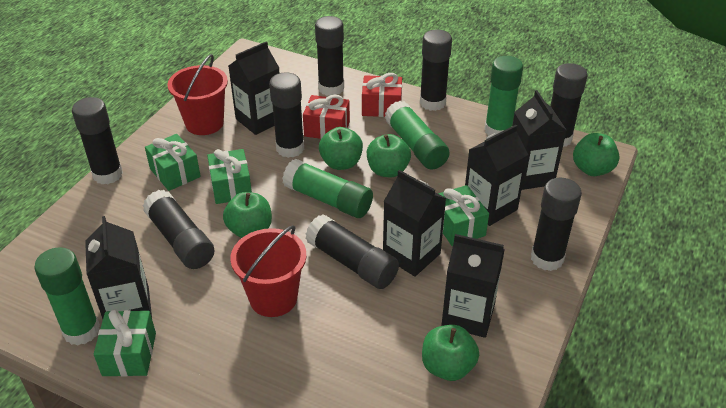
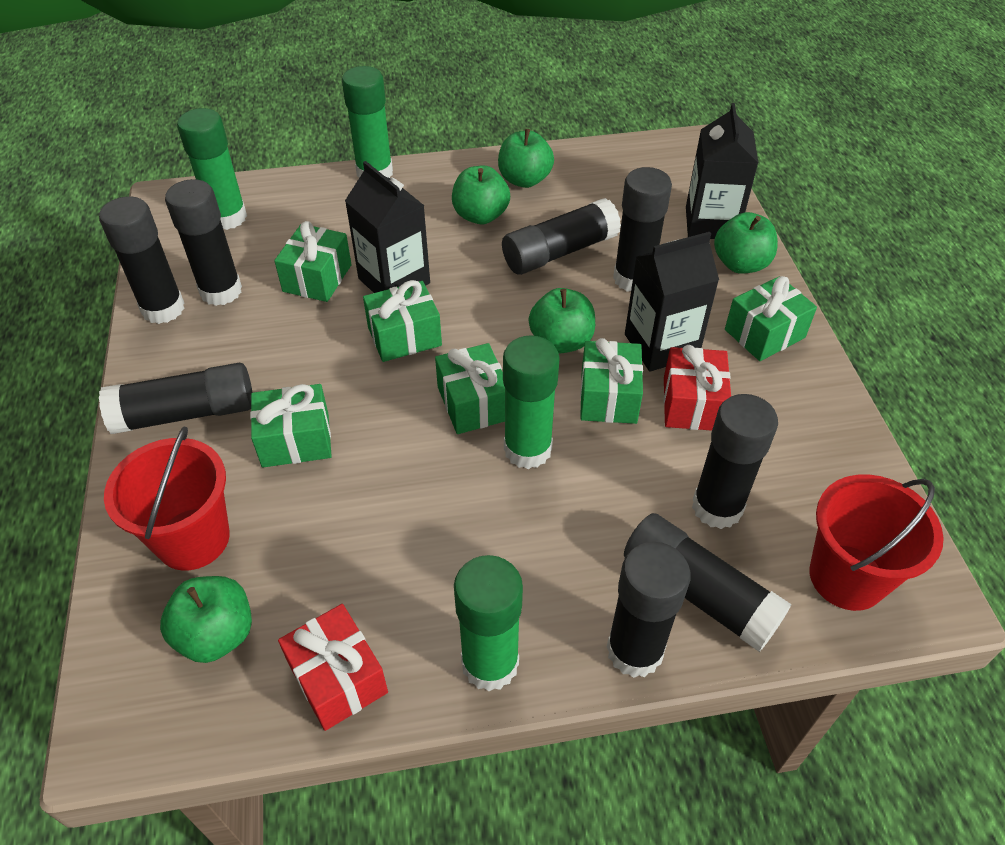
black carton: [85,216,152,319] [228,42,279,135] [383,170,446,277] [441,234,505,338] [465,125,528,226] [512,90,567,190] = 6 -> [345,161,430,293] [625,232,719,372] [686,103,758,239] = 3
green gift: [94,310,156,377] [145,134,201,191] [207,149,252,204] [438,185,489,246] = 4 -> [250,384,332,467] [274,221,352,302] [363,280,442,362] [435,343,505,434] [580,338,643,424] [725,276,817,361] = 6

